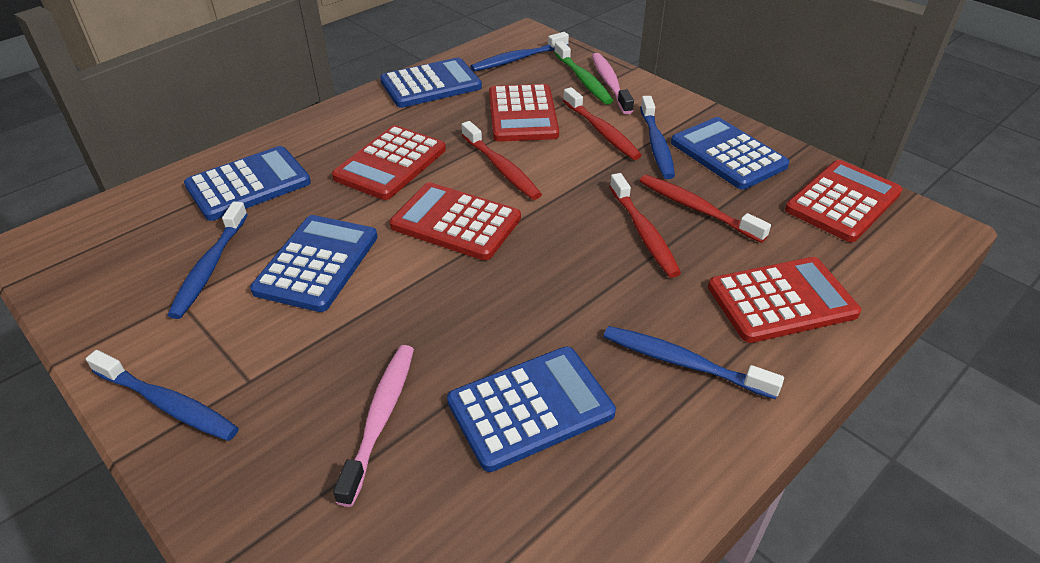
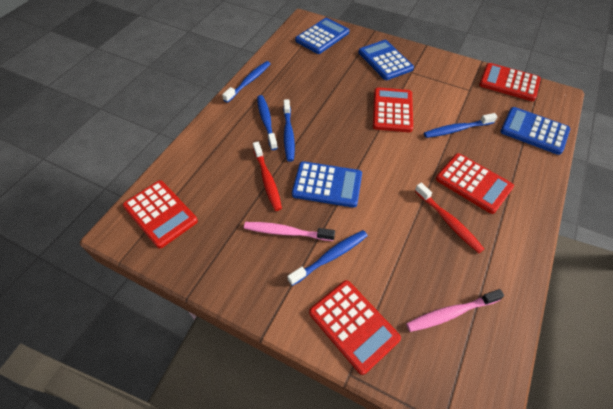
blue calculator: [184,146,311,221] [250,215,378,312] [380,58,482,108] [447,347,616,472] [671,117,789,190] = 5 -> [292,161,362,208] [295,18,349,54] [359,40,414,80] [500,107,570,155] = 4
green toothbrush: [554,41,613,105] = 1 -> none = 0
red toothbrush: [461,121,542,200] [563,87,642,160] [609,173,681,278] [640,175,771,243] = 4 -> [253,142,282,211] [415,183,484,253] = 2

